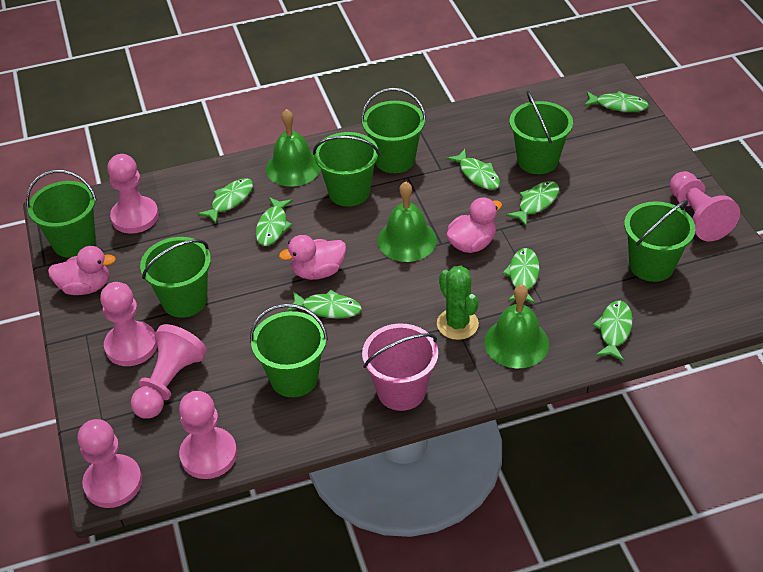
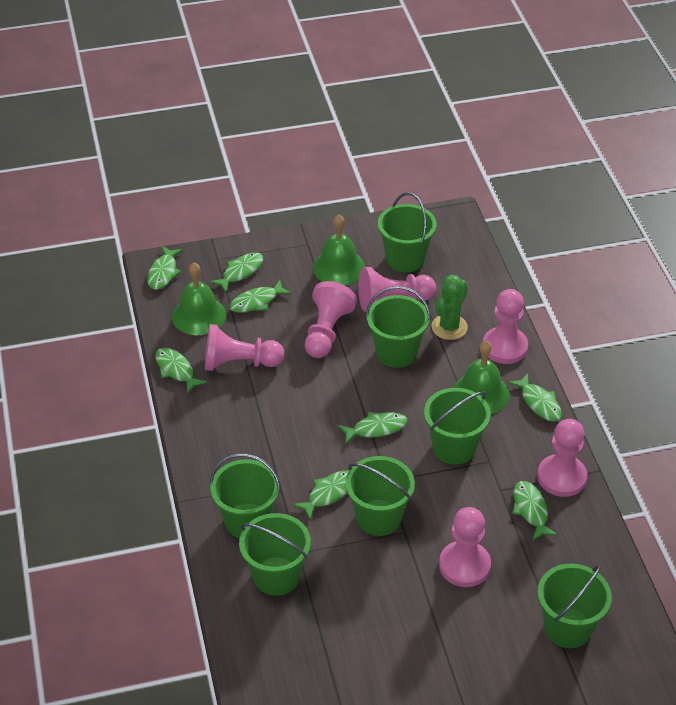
pink bucket: [362,323,438,411] = 1 -> none = 0
pink duck: [48,246,116,295] [279,235,346,280] [446,197,502,253] = 3 -> none = 0

